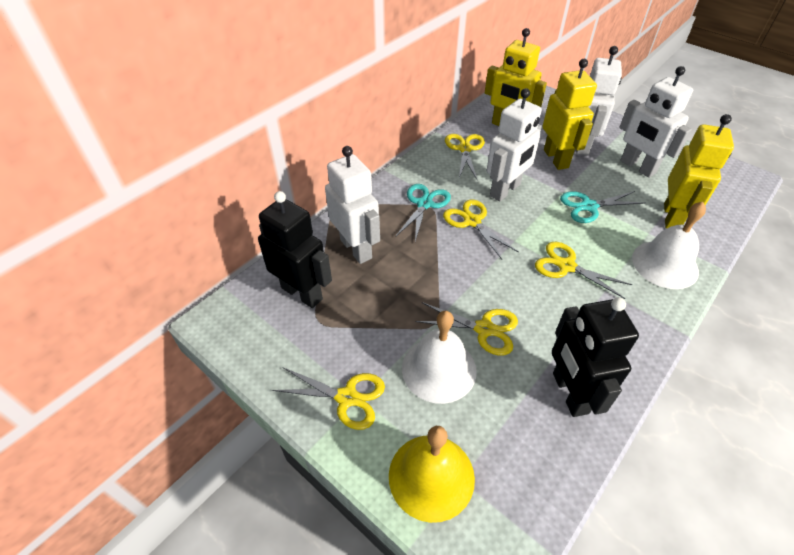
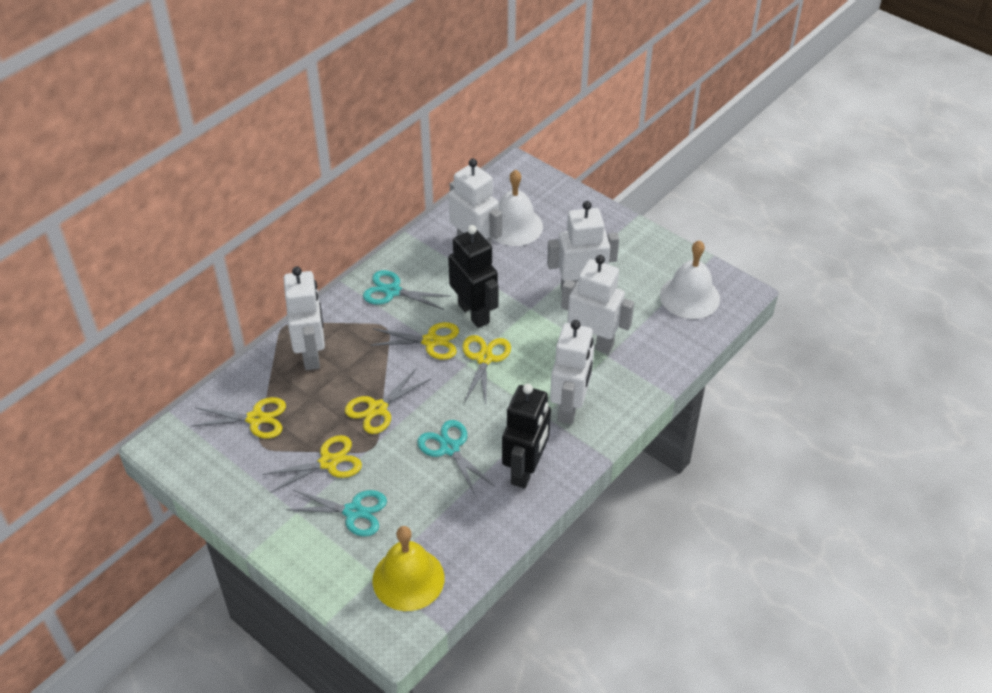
turquoise scissors: [395,184,451,241] [560,191,644,223] = 2 -> [286,490,387,537] [363,270,449,310] [417,420,495,496] = 3
white robot: [325,146,380,264] [486,88,542,201] [576,46,622,156] [619,66,693,178] = 4 -> [284,267,325,370] [448,159,502,246] [547,201,619,290] [550,320,594,424] [561,255,634,354] = 5
yellow robot: [485,28,547,126] [543,59,597,170] [664,114,734,229] = 3 -> none = 0

